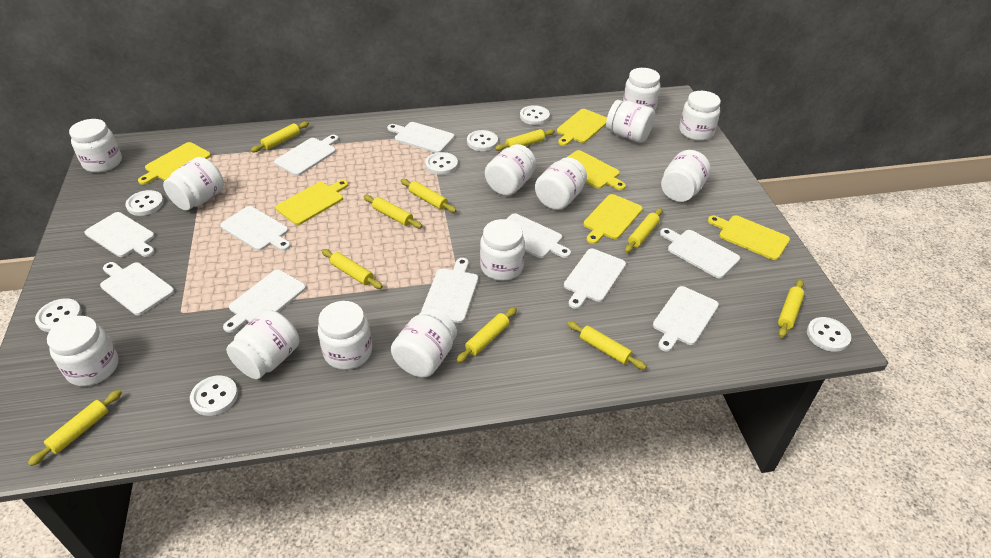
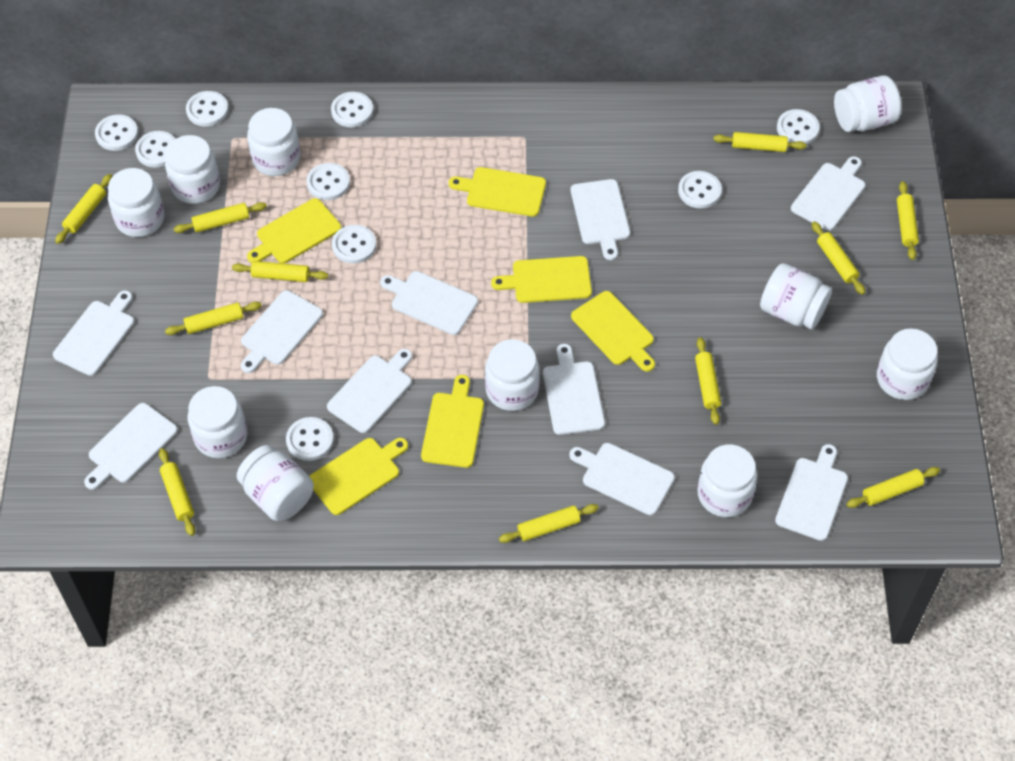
white button: [35,298,82,332] [125,190,164,216] [190,375,238,416] [425,152,458,175] [467,130,498,151] [520,105,550,125] [807,317,851,352] = 7 -> [95,114,138,151] [135,131,176,168] [186,91,228,127] [286,417,334,461] [306,163,350,200] [331,92,373,127] [332,225,376,264] [678,171,722,209] [777,109,820,144] = 9
white cutting board: [85,212,155,257] [100,262,174,315] [220,206,291,251] [223,270,306,333] [274,135,339,176] [387,122,455,153] [421,258,478,323] [507,213,571,258] [564,249,626,309] [653,286,719,352] [660,228,740,278] = 11 -> [53,290,134,376] [84,403,178,490] [241,290,323,373] [327,349,412,433] [380,271,478,335] [543,344,605,435] [569,443,675,515] [571,179,630,260] [775,444,848,541] [791,156,865,231] = 10
white jar: [47,316,118,386] [69,119,122,173] [163,157,224,211] [226,310,299,379] [318,301,372,370] [391,308,457,377] [480,219,525,281] [485,144,536,196] [535,157,587,210] [606,100,655,143] [623,68,660,111] [661,150,711,202] [679,91,721,141] = 13 -> [108,168,165,237] [165,135,220,204] [188,386,247,458] [237,445,314,521] [247,108,300,176] [485,339,540,411] [697,445,757,517] [760,263,832,330] [834,75,902,132] [877,328,937,400] = 10
yellow rolling pin: [28,390,122,466] [251,121,309,152] [322,249,383,289] [364,195,422,228] [401,179,457,213] [456,307,517,363] [495,129,555,151] [567,321,647,370] [625,208,663,253] [778,279,805,338] = 10 -> [55,174,113,244] [159,448,195,536] [165,302,262,335] [173,202,267,233] [232,261,328,282] [499,504,599,543] [695,337,721,425] [713,132,806,152] [812,221,865,295] [846,467,940,508] [897,181,919,260] = 11

